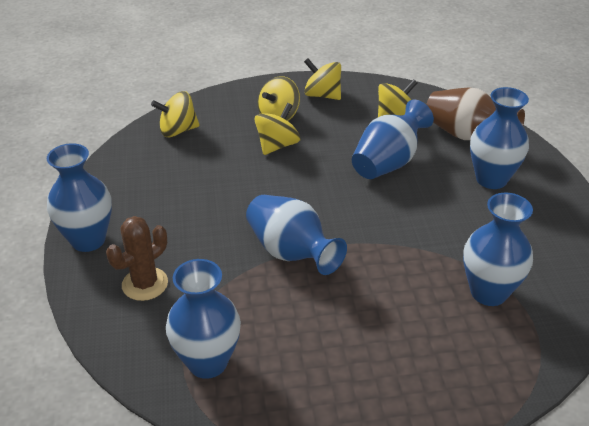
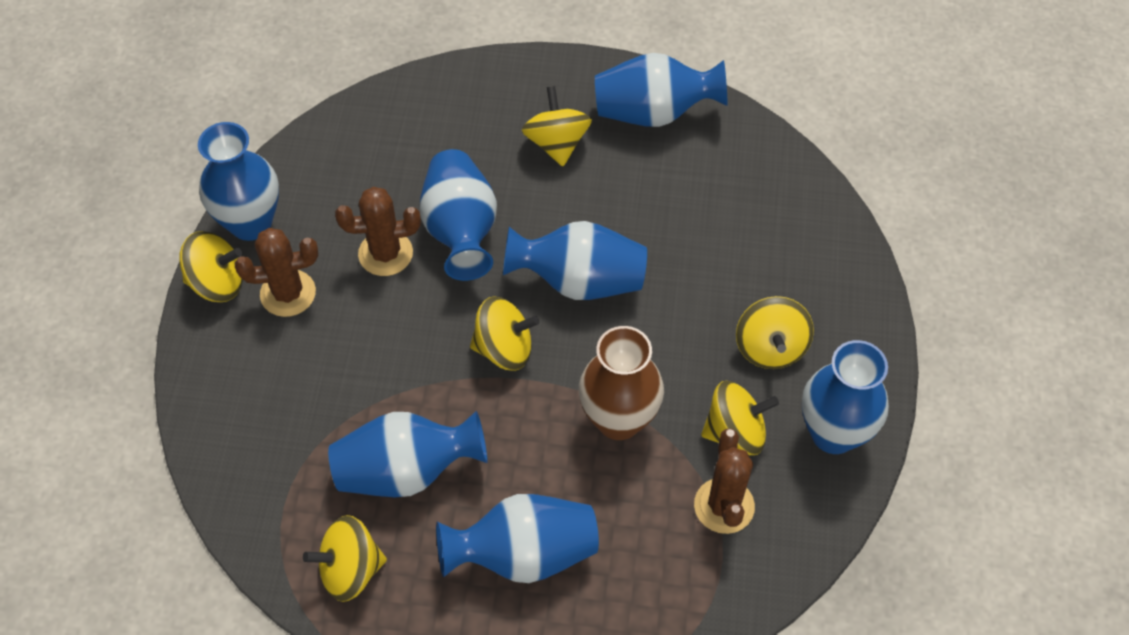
blue vase: [47,143,112,252] [166,259,241,379] [246,195,347,275] [352,100,434,179] [463,193,533,306] [470,87,529,189] = 6 -> [198,122,279,241] [328,411,488,497] [420,149,497,281] [436,494,599,583] [503,221,647,300] [595,53,728,127] [802,340,889,454] = 7
brown cactus: [106,216,168,301] = 1 -> [235,228,318,317] [335,187,421,276] [694,429,755,534] = 3
yellow spinning top: [151,91,200,137] [254,103,300,155] [258,76,300,121] [304,58,341,100] [378,79,417,117] = 5 -> [179,231,243,302] [303,515,387,602] [470,297,539,371] [522,86,592,166] [701,381,779,455] [736,296,814,369] = 6

